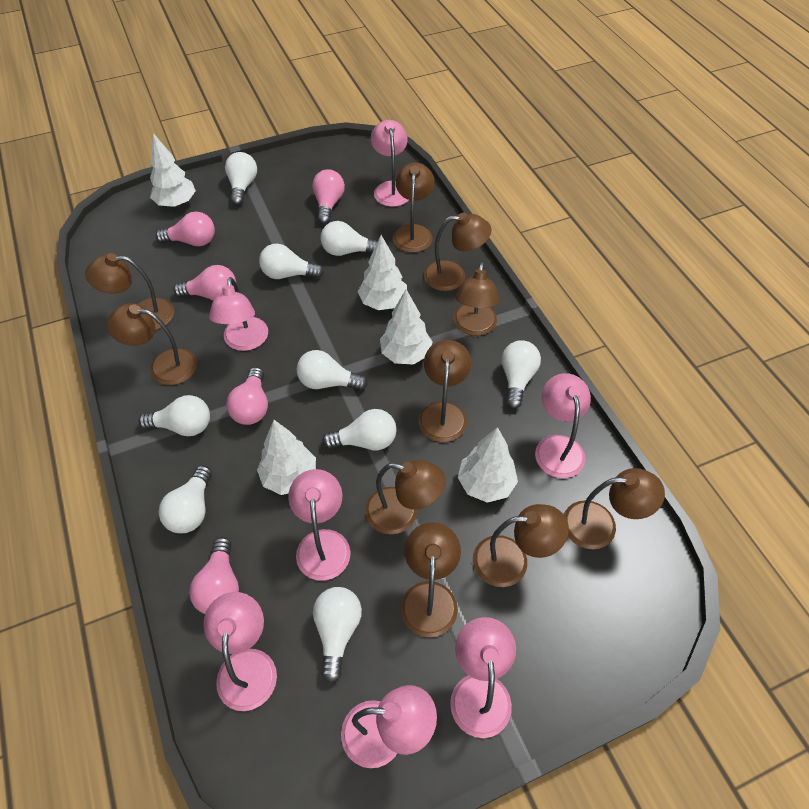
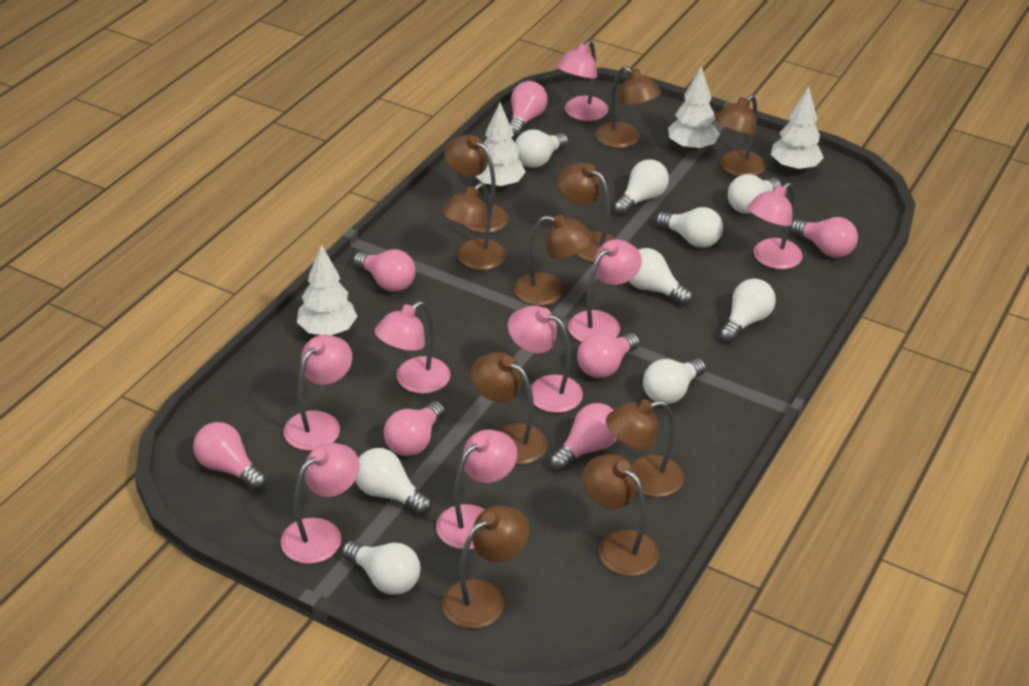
pink lamp: [203,592,277,711] [209,277,268,351] [288,469,351,581] [341,685,437,768] [371,120,409,207] [450,617,516,738] [535,373,591,478] = 7 -> [281,443,359,564] [284,335,352,451] [374,301,450,394] [436,429,517,549] [508,306,583,413] [556,40,608,121] [568,239,642,342] [747,182,803,269] = 8
pink light bulb: [155,211,215,246] [173,265,236,300] [189,537,239,614] [226,367,268,425] [312,169,345,224] = 5 -> [193,422,266,490] [353,249,416,292] [384,401,445,456] [510,81,548,137] [550,403,617,471] [577,333,640,378] [790,217,858,258] = 7
white tree: [150,133,196,207] [257,420,316,495] [358,235,407,310] [380,289,433,365] [458,427,518,503] = 5 -> [297,244,357,335] [475,102,526,189] [668,66,719,151] [771,86,824,172] = 4

